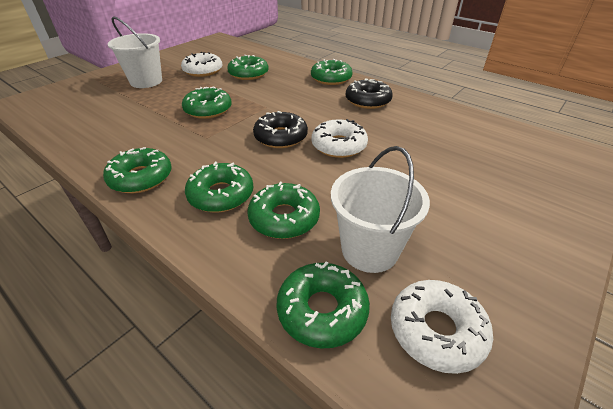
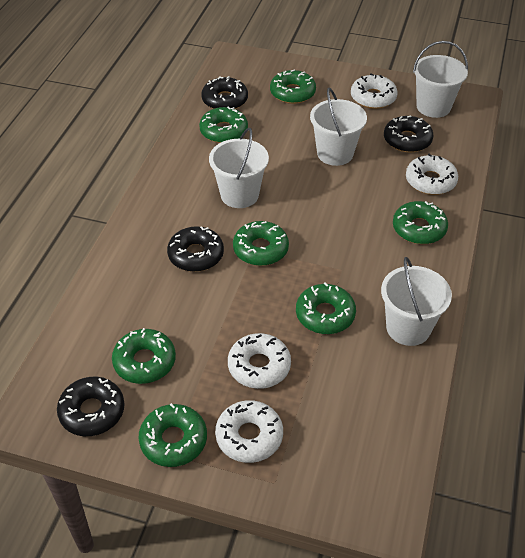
black donut: [253,111,308,148] [346,78,393,109] = 2 -> [57,377,125,436] [167,226,224,272] [201,76,248,109] [384,115,433,153] = 4
white bucket: [108,17,162,88] [331,146,430,273] = 2 -> [209,128,269,208] [310,88,367,166] [381,257,452,346] [413,41,468,118] = 4
white donut: [181,52,222,77] [311,119,368,158] [391,280,493,374] = 3 -> [215,400,283,463] [228,333,291,389] [351,73,398,109] [406,154,458,195] = 4

